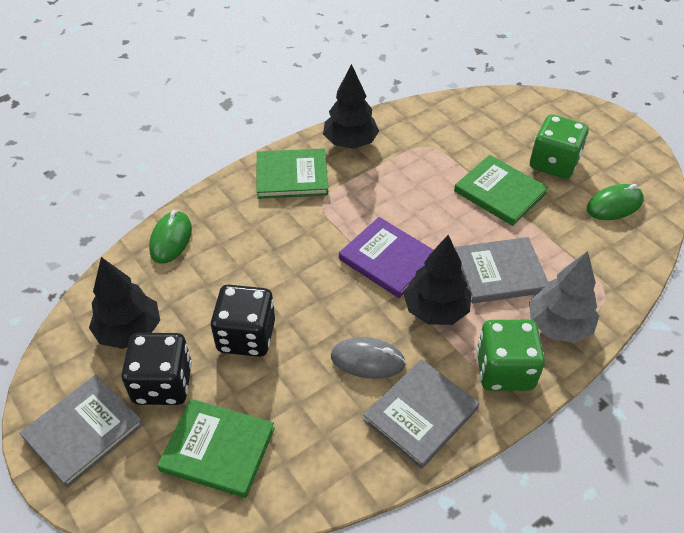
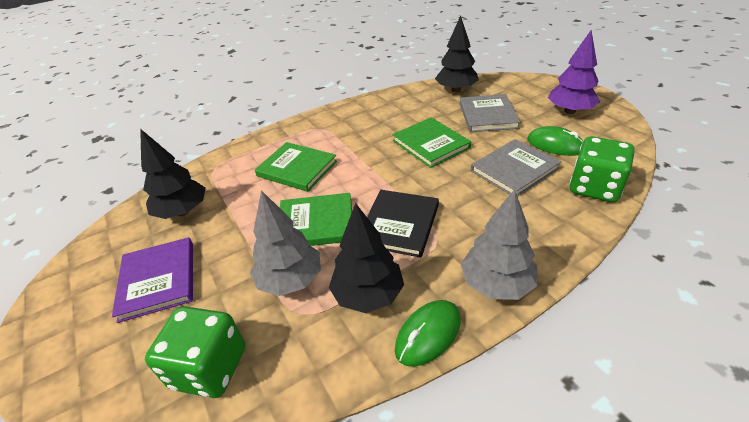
black book: none = 0 -> [367,190,439,258] = 1
black dice: [121,333,192,405] [211,284,275,357] = 2 -> none = 0
grey book: [20,375,143,488] [363,359,479,469] [455,237,548,303] = 3 -> [460,94,521,132] [471,139,561,197] = 2
grey mouse: [331,337,406,379] = 1 -> none = 0
grey tree: [529,251,599,343] = 1 -> [250,190,321,296] [461,189,538,300] = 2
purple tree: none = 0 -> [548,30,600,114] = 1

